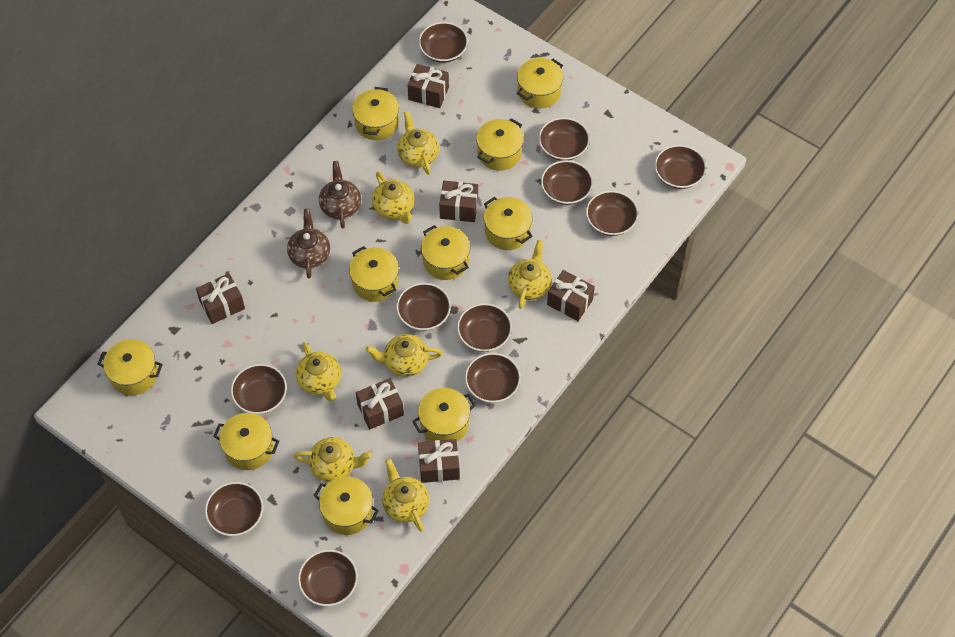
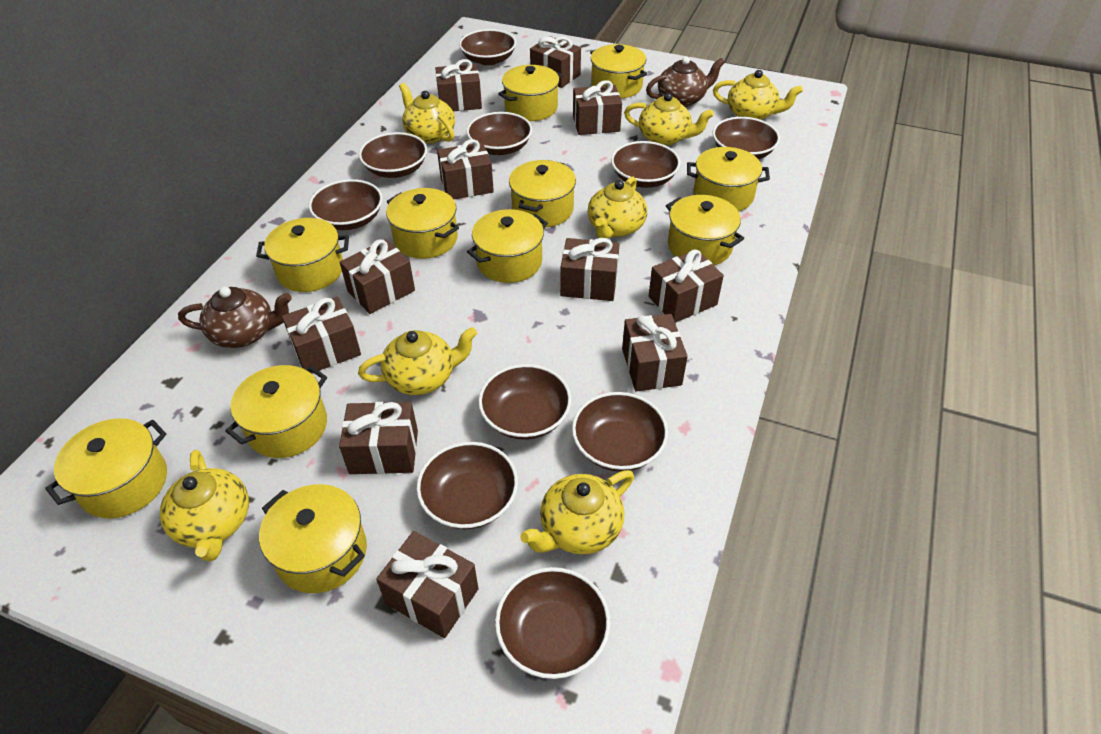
brown bowl: [205,482,263,536] [231,364,287,414] [298,550,358,606] [396,283,451,331] [419,22,468,63] [457,303,512,352] [465,353,521,403] [539,117,590,161] [541,160,593,205] [586,191,639,236] [655,145,706,189] = 11 -> [309,179,383,230] [359,132,427,178] [416,442,518,529] [459,29,516,66] [466,112,532,155] [478,364,571,440] [495,567,610,679] [572,392,668,472] [611,141,680,188] [712,117,780,159] = 10
brown gift: [196,273,245,324] [356,378,404,430] [407,64,449,108] [418,439,460,483] [439,181,478,222] [547,270,595,321] = 6 -> [282,297,361,374] [339,402,418,474] [340,239,415,314] [376,531,478,638] [435,59,482,111] [437,139,494,199] [530,36,581,88] [560,238,620,301] [573,80,622,135] [622,314,688,392] [649,249,724,323] = 11
yellow pot: [98,339,163,395] [213,413,279,470] [313,476,379,535] [349,246,399,302] [352,87,399,140] [412,388,476,441] [421,225,470,280] [476,118,524,171] [484,197,533,250] [517,58,563,109] = 10 -> [45,418,167,518] [225,365,327,458] [256,218,349,292] [259,484,367,593] [386,188,459,259] [467,209,548,283] [498,65,562,121] [509,160,576,227] [590,44,647,98] [666,195,744,265] [687,147,770,212] = 11

